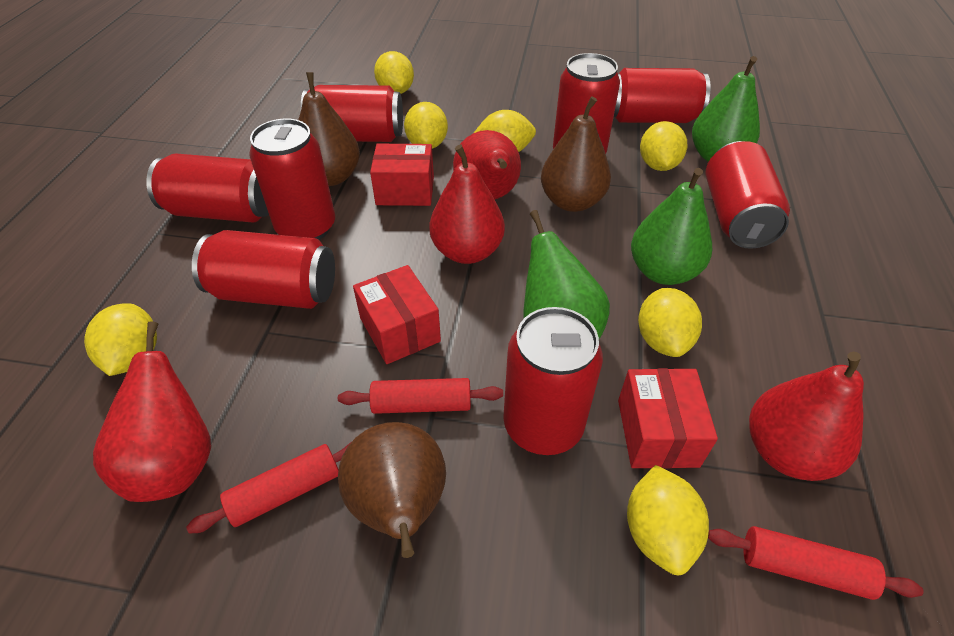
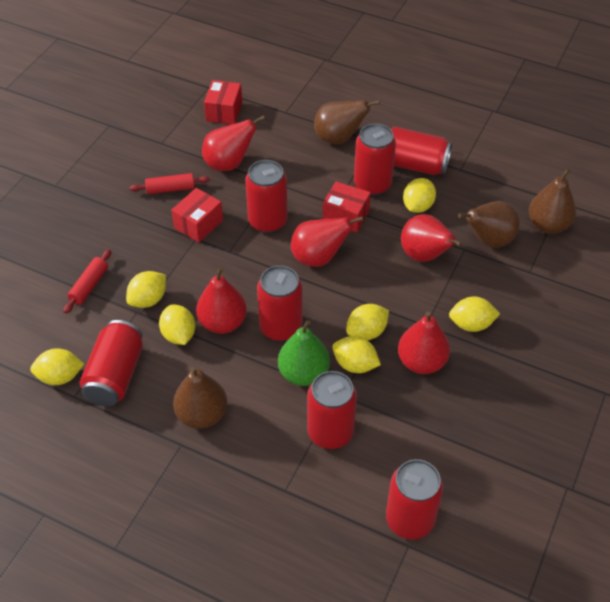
brown pear: [298,72,360,186] [338,422,446,558] [541,96,611,212] = 3 -> [173,367,227,429] [314,100,380,144] [458,201,520,248] [529,169,576,234] = 4
green pear: [524,210,610,339] [631,168,712,285] [692,56,760,162] = 3 -> [278,320,330,386] = 1
red can: [146,153,269,222] [192,230,335,309] [249,119,335,240] [301,85,403,142] [503,307,603,455] [553,53,620,154] [614,68,710,123] [705,141,790,249] = 8 -> [79,320,143,406] [245,160,288,233] [257,265,303,341] [307,371,357,449] [354,123,396,196] [386,459,443,539] [391,127,452,175] = 7
red pear: [93,321,211,502] [429,145,505,264] [453,130,521,199] [749,351,864,481] = 4 -> [196,267,247,334] [202,115,265,171] [291,216,364,267] [398,312,450,374] [401,214,462,262] = 5
red rolling pin: [186,442,351,534] [338,378,503,414] [708,526,924,600] = 3 -> [63,249,111,314] [130,173,210,194] = 2

